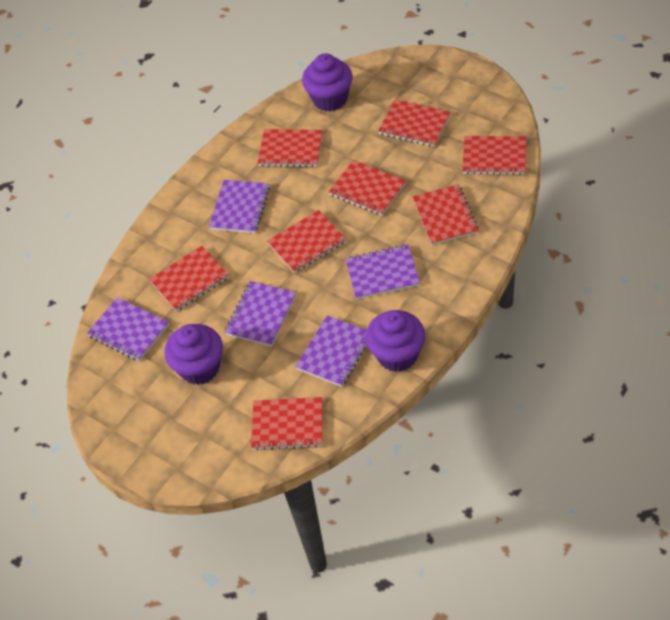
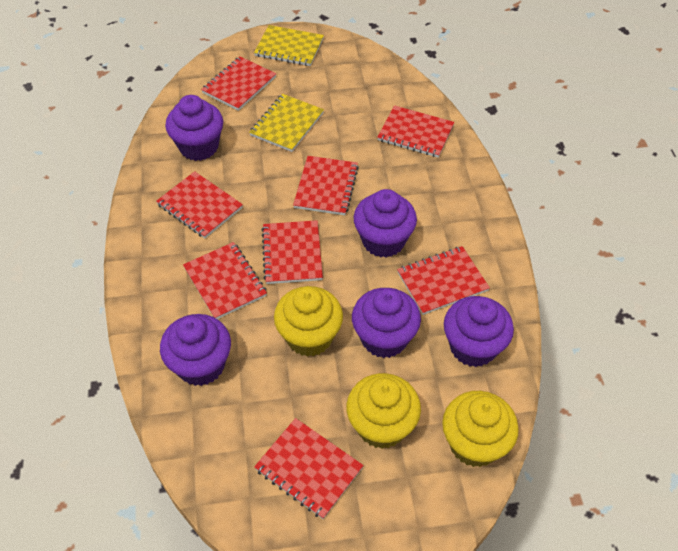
purple cupcake: [164,324,223,385] [302,53,353,111] [366,310,425,372] = 3 -> [160,314,231,386] [165,95,223,161] [352,288,421,358] [354,189,417,258] [444,296,514,367] = 5
purple notebook: [87,297,169,361] [209,180,270,233] [225,281,296,346] [295,315,367,387] [345,245,420,299] = 5 -> none = 0
yellow cupcake: none = 0 -> [274,286,343,357] [346,373,421,449] [442,391,519,467] = 3
yellow notebook: none = 0 -> [249,94,324,152] [254,25,324,66] = 2

